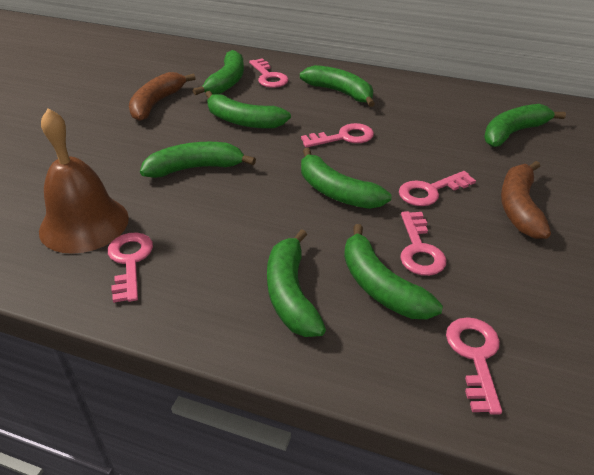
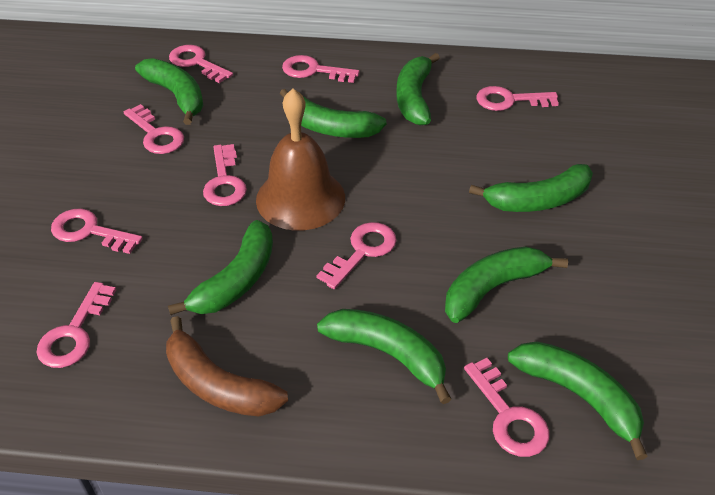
brown banana: [129,72,196,121] [501,161,551,239] = 2 -> [166,316,288,417] = 1
pink key: [108,232,153,303] [249,58,288,88] [301,123,374,148] [399,171,476,206] [400,211,446,276] [446,317,502,415] = 6 -> [36,282,116,368] [51,208,143,254] [124,104,184,154] [169,45,233,83] [203,144,247,206] [282,55,360,83] [316,222,397,289] [464,358,549,457] [477,86,559,111] = 9

